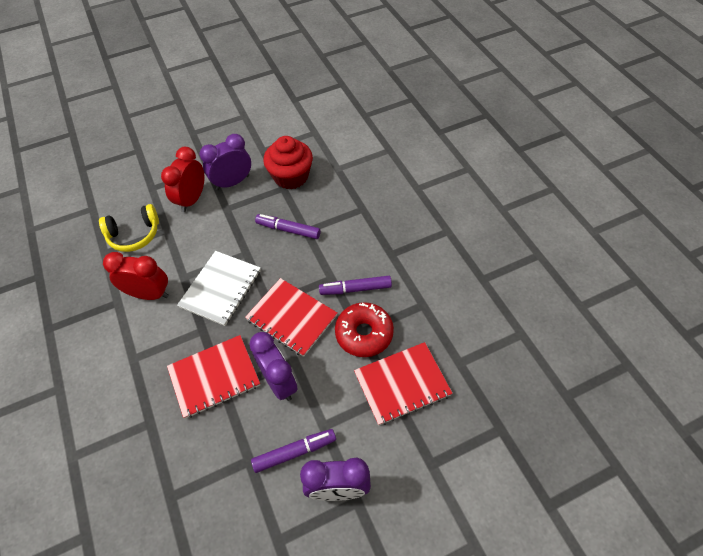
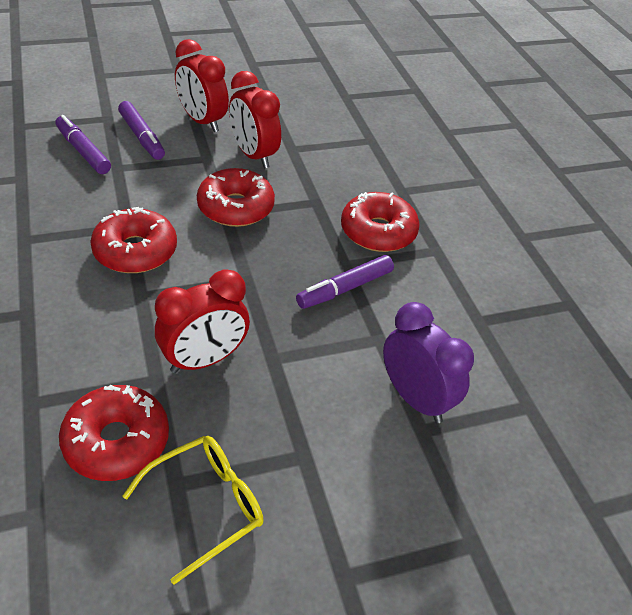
purple clock: [200,134,251,190] [249,332,298,401] [300,458,371,501] = 3 -> [383,302,474,423] = 1
red clock: [103,252,169,300] [161,147,204,212] = 2 -> [155,270,250,373] [175,39,229,132] [229,71,281,168] = 3
red cupcake: [263,136,313,189] = 1 -> none = 0
red donut: [335,302,394,357] = 1 -> [59,384,169,481] [90,207,177,273] [197,168,275,227] [341,192,420,252] = 4
red notebook: [167,335,260,419] [245,278,338,357] [354,342,453,426] = 3 -> none = 0
white notebook: [177,251,261,326] = 1 -> none = 0
yellow glasses: none = 0 -> [122,436,264,585] = 1
yellow headphones: [99,204,159,252] = 1 -> none = 0

